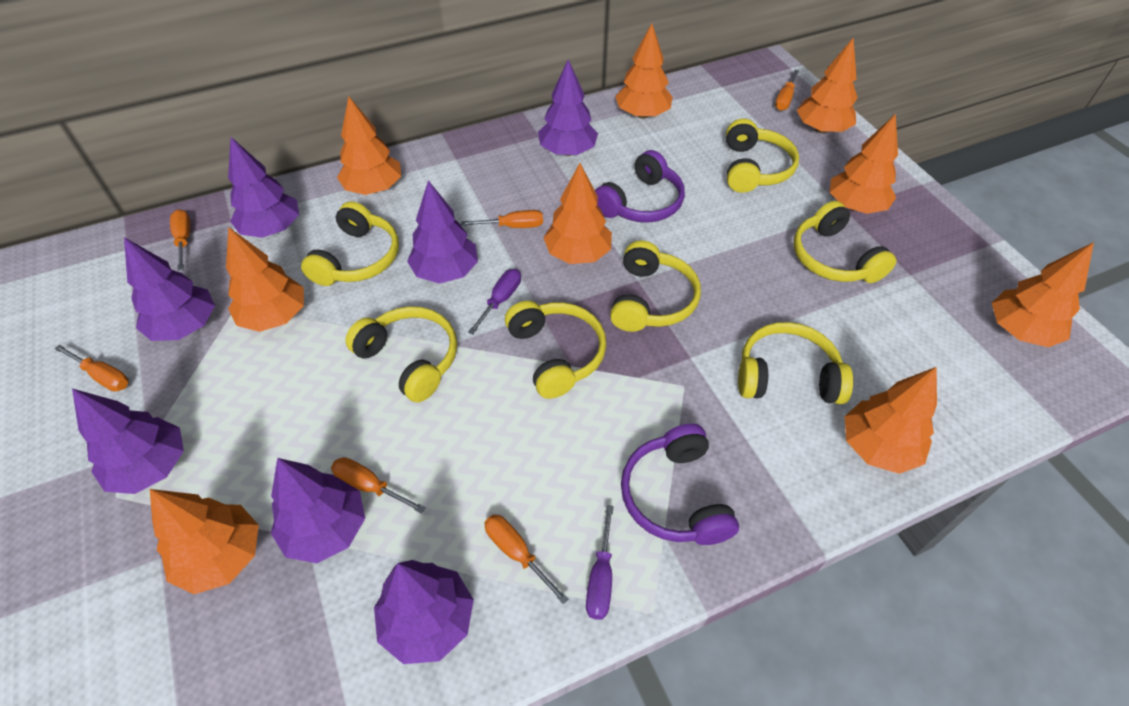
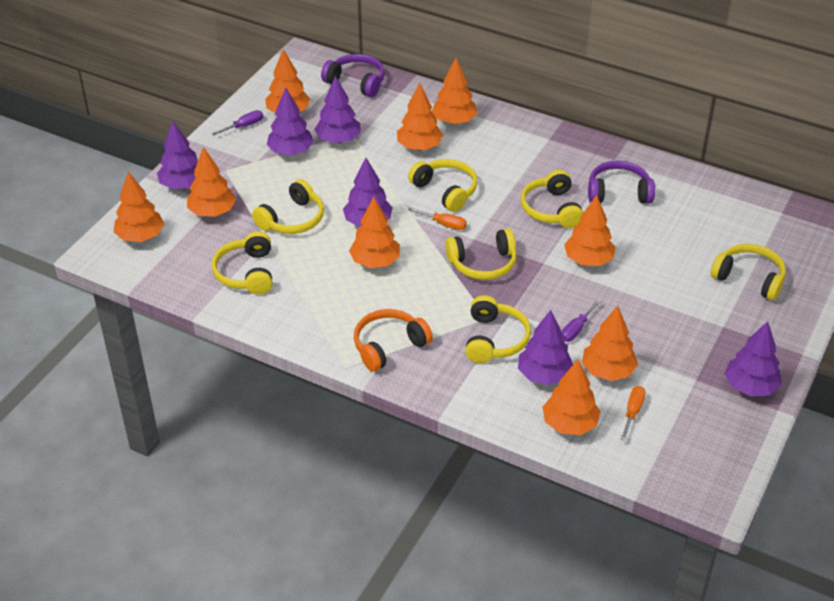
orange headphones: none = 0 -> [354,309,433,372] = 1
orange screwdriver: [55,345,129,392] [170,209,191,270] [331,457,426,514] [461,210,543,228] [484,514,569,605] [775,70,799,111] = 6 -> [408,208,467,230] [620,386,646,441] = 2
purple tree: [72,389,184,494] [124,237,215,341] [228,137,299,238] [271,458,365,563] [374,560,474,664] [407,180,478,284] [538,60,598,156] = 7 -> [157,121,198,189] [267,88,314,155] [314,76,361,143] [343,158,393,227] [518,310,573,385] [724,321,782,396] = 6

